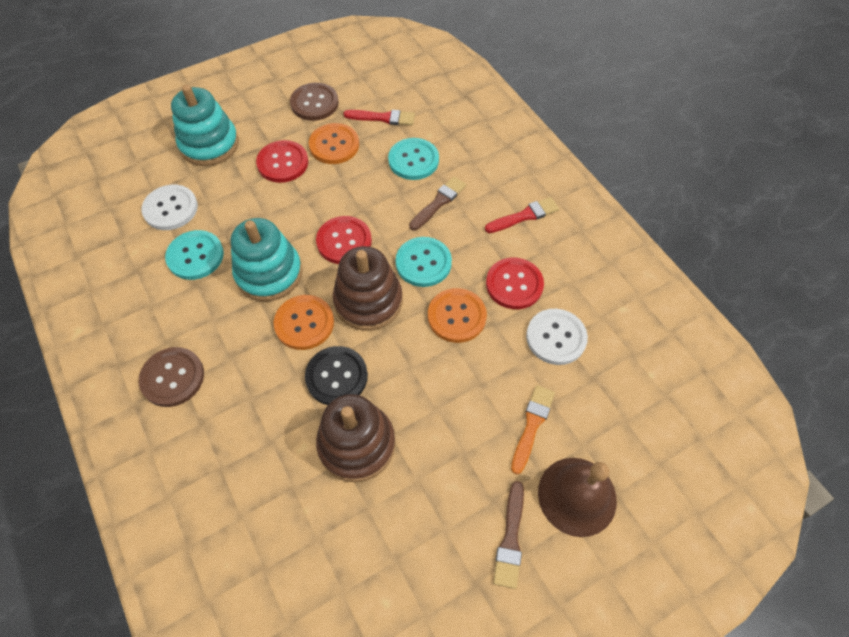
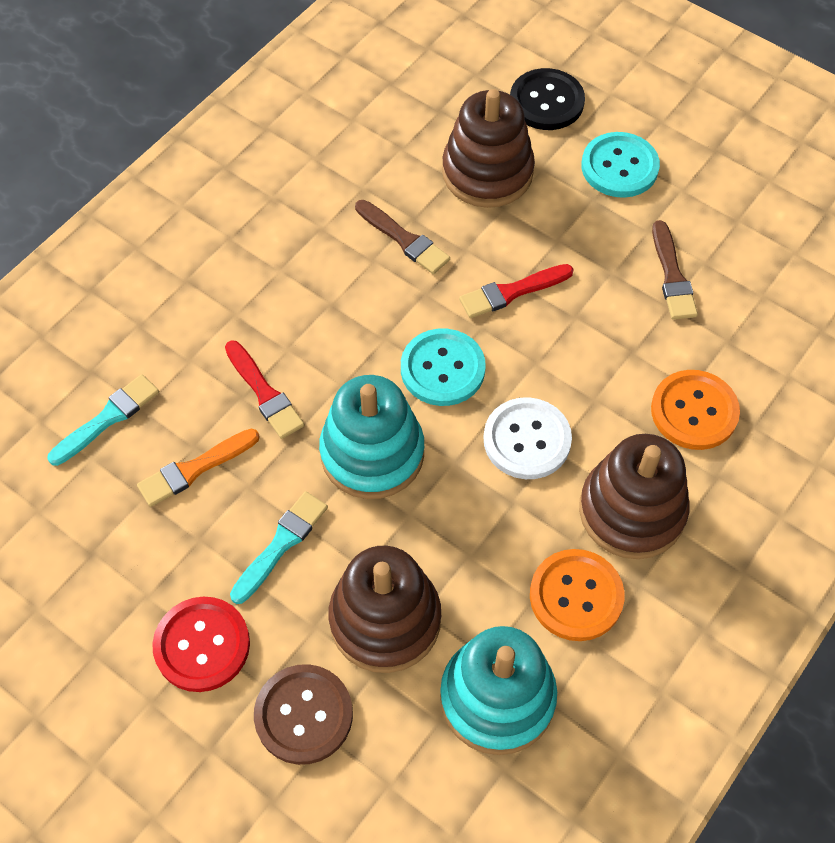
brown bell: [538,458,617,537] = 1 -> none = 0
brown button: [139,347,204,407] [290,83,339,121] = 2 -> [254,664,353,765] = 1
brown stacking toy: [316,394,395,482] [333,246,402,331] = 2 -> [329,546,441,673] [442,89,535,208] [579,434,690,559] = 3
orange button: [274,295,334,350] [309,123,359,164] [428,288,487,343] = 3 -> [530,549,625,641] [651,370,740,450] = 2
red button: [256,140,308,183] [316,216,372,264] [486,258,544,309] = 3 -> [152,597,250,692] = 1
turquoise brush: none = 0 -> [48,374,159,466] [230,491,328,604] = 2
turquoise button: [165,230,224,280] [388,138,439,180] [396,237,452,287] = 3 -> [401,328,486,406] [581,132,660,198] = 2
white button: [141,185,198,230] [526,309,588,365] = 2 -> [483,397,572,479] = 1

